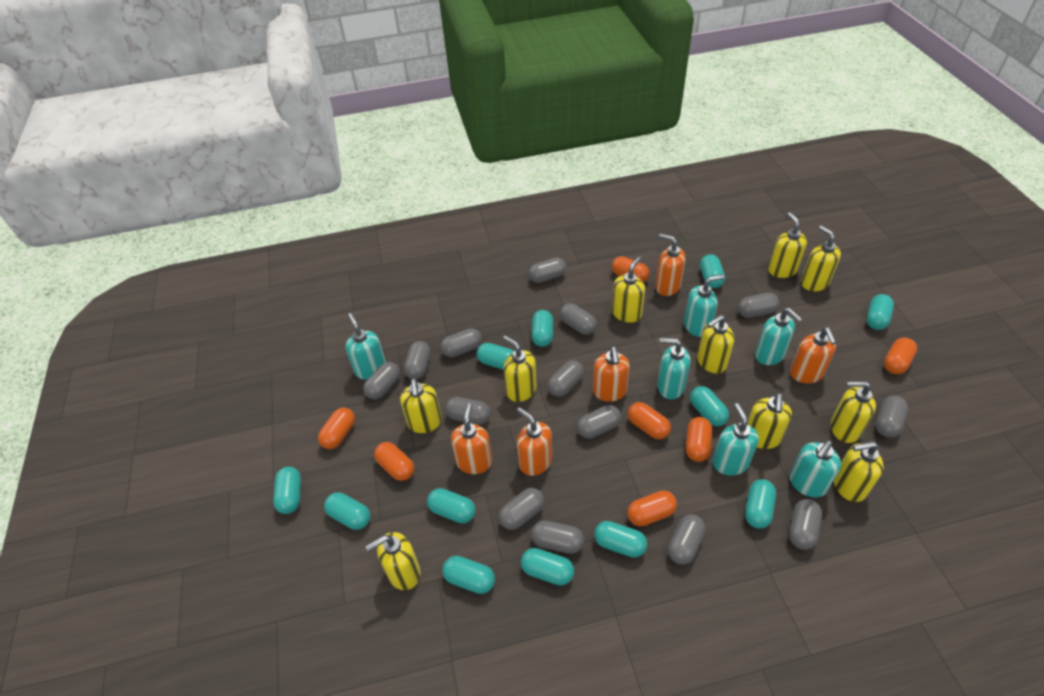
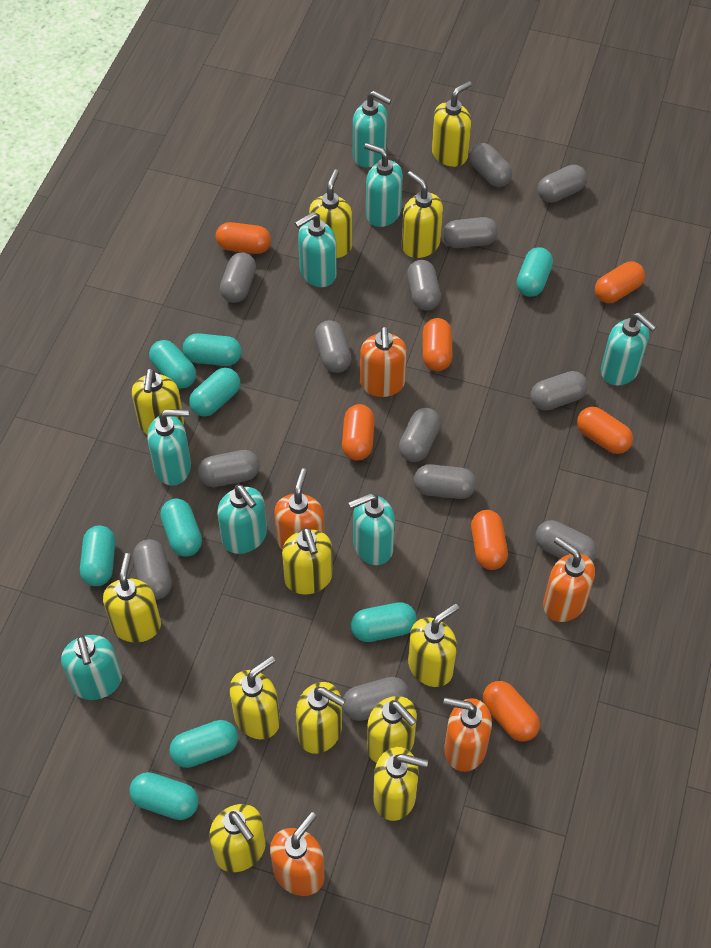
grey capsule: [363,362,400,399] [404,341,431,380] [441,328,482,357] [445,397,490,425] [499,488,544,530] [529,257,566,283] [531,521,584,554] [547,360,584,397] [560,303,597,335] [577,405,621,439] [668,514,705,565] [738,293,779,318] [789,499,822,550] [876,396,908,438] = 14 -> [133,539,172,600] [198,450,260,487] [220,253,256,303] [315,320,352,373] [342,677,409,721] [399,408,441,462] [407,260,441,311] [414,464,476,499] [443,217,498,248] [469,143,512,187] [531,371,588,411] [535,520,597,562] [537,165,587,203] = 13
turquoise capsule: [273,467,301,514] [324,492,370,530] [427,488,475,523] [442,556,495,594] [477,343,514,370] [521,548,574,586] [532,310,553,347] [594,521,647,558] [690,386,729,426] [700,254,725,288] [745,479,776,529] [867,294,894,330] = 12 -> [80,526,115,586] [129,772,199,820] [149,340,196,389] [160,499,202,557] [169,720,238,768] [183,333,242,366] [189,368,240,416] [351,602,417,642] [517,247,553,297] = 9
turquoise soap dispenser: [345,313,386,380] [657,338,690,399] [684,274,724,337] [713,403,759,476] [755,308,802,365] [789,440,841,498] = 6 -> [61,635,122,700] [147,410,191,486] [217,485,267,554] [295,212,337,287] [349,493,395,565] [353,91,392,168] [364,143,403,227] [601,312,656,386] = 8
yellow soap dispenser: [366,532,420,590] [400,379,442,433] [503,335,537,402] [612,256,645,323] [697,315,735,373] [747,393,792,449] [768,212,807,278] [801,225,841,291] [831,381,876,443] [834,441,884,502] = 10 -> [103,553,161,642] [132,368,184,435] [209,804,266,872] [230,656,280,739] [282,527,333,594] [296,682,345,754] [309,169,352,258] [367,696,417,763] [373,747,428,821] [402,171,443,258] [408,603,459,687] [432,81,472,167] = 12

